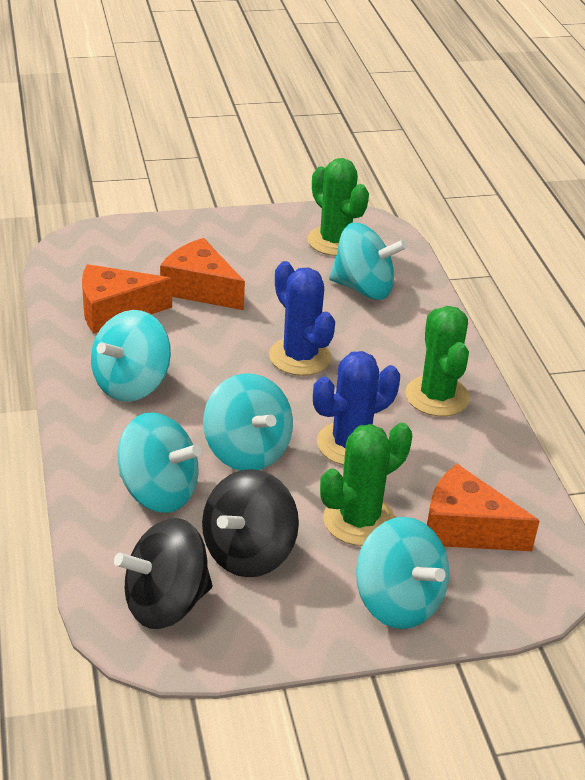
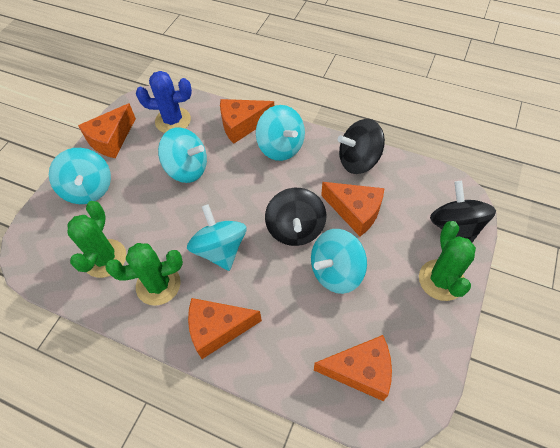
black spinning top: [114,518,212,629] [202,469,299,577] = 2 -> [265,188,327,246] [338,119,385,174] [430,181,496,243] = 3
blue cactus: [269,261,335,376] [313,351,400,465] = 2 -> [136,71,192,133] = 1
orange cheese: [82,264,172,333] [160,238,245,310] [427,464,539,551] = 3 -> [78,103,136,158] [188,298,262,359] [220,99,274,144] [314,335,392,401] [321,182,385,236] = 5

